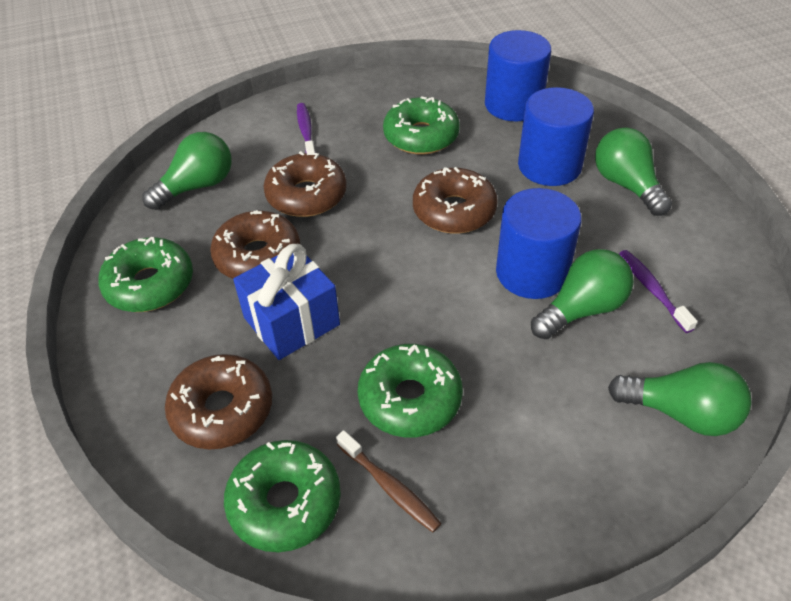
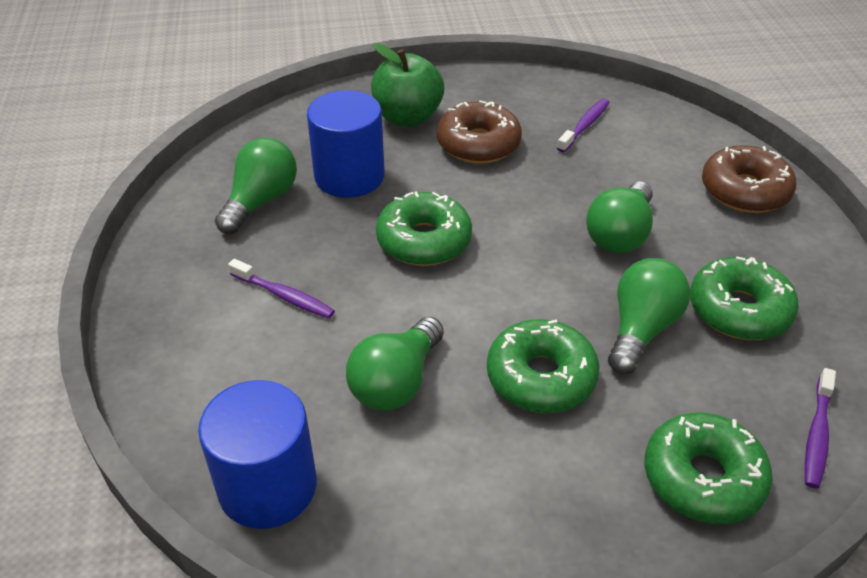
blue cylinder: [485,30,551,121] [496,188,582,299] [518,87,594,186] = 3 -> [198,380,317,529] [307,90,385,198] = 2
blue gift: [233,244,340,360] = 1 -> none = 0
brown donut: [165,354,272,450] [210,210,300,279] [264,151,347,217] [413,167,498,234] = 4 -> [437,101,522,164] [702,145,797,213] = 2
brown toothbrush: [336,430,442,532] = 1 -> none = 0
green apple: none = 0 -> [371,43,444,126] = 1
purple toothbrush: [297,103,316,153] [619,250,698,333] = 2 -> [228,259,335,319] [557,98,610,153] [805,368,836,489] = 3

